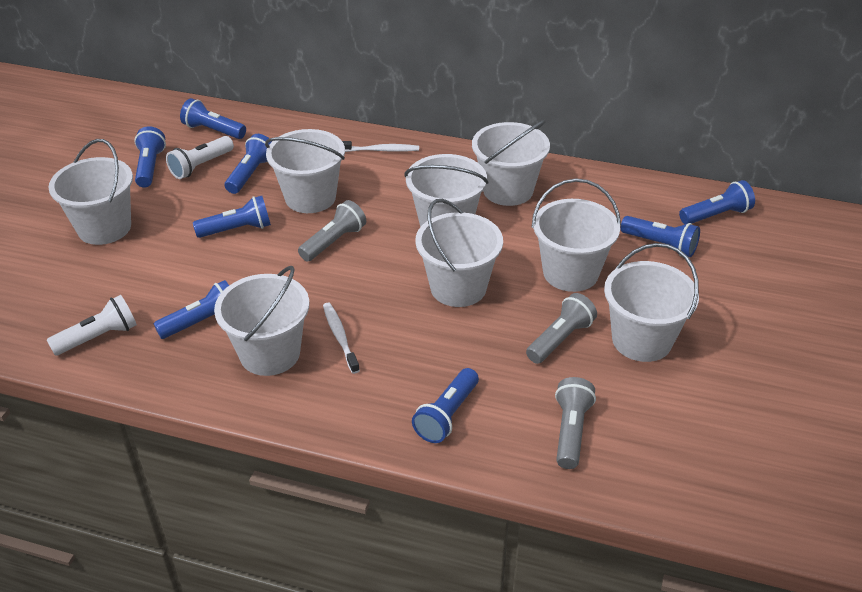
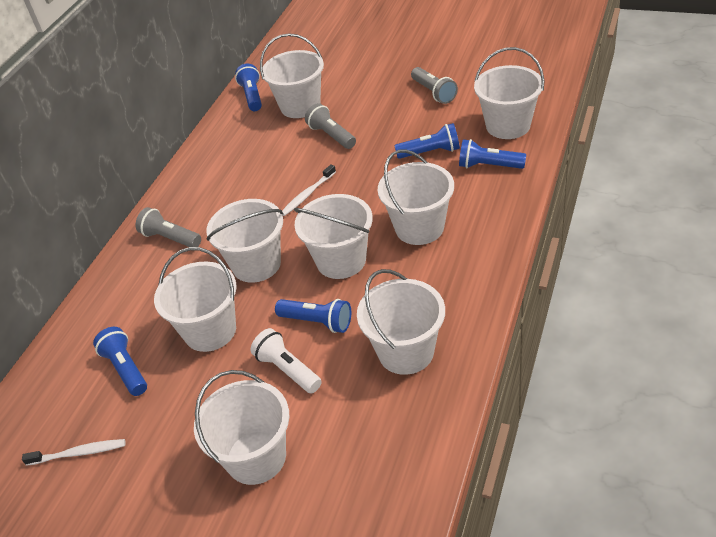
blue flashlight: [134,126,166,188] [154,280,229,339] [180,98,246,139] [193,196,271,238] [225,134,272,194] [412,368,479,443] [620,216,700,257] [679,180,755,224] = 8 -> [93,327,147,396] [235,64,262,111] [275,299,351,333] [395,123,460,159] [459,139,526,169] = 5
white flashlight: [47,295,137,355] [166,136,234,179] = 2 -> [250,328,322,394] = 1

